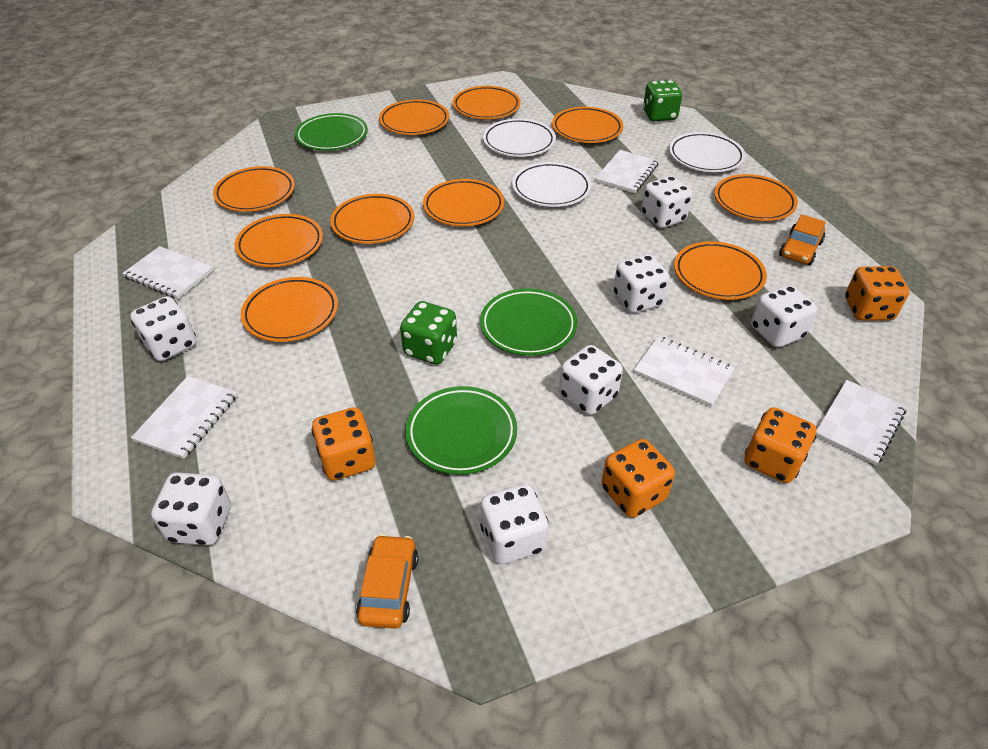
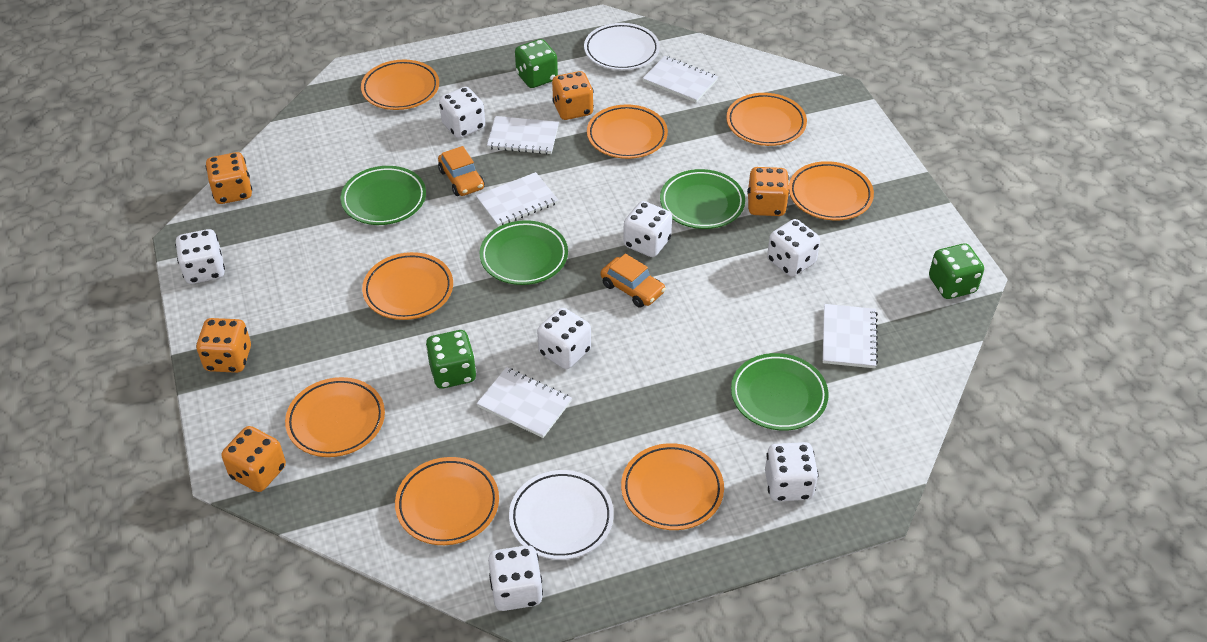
green dice: [400,301,457,365] [643,80,682,121] = 2 -> [426,330,477,389] [515,39,558,88] [929,243,984,299] = 3
green plate: [295,113,368,151] [406,386,517,475] [480,288,577,356] = 3 -> [340,166,426,225] [480,220,568,285] [660,169,745,229] [731,353,829,431] = 4
orange dice: [311,407,376,481] [602,439,675,518] [744,407,817,483] [845,266,910,321] = 4 -> [196,318,251,373] [205,152,252,204] [222,426,286,492] [552,71,594,120] [747,167,789,216] = 5
orange plate: [213,166,295,212] [235,214,323,267] [241,277,338,342] [330,194,415,244] [379,100,449,135] [423,179,504,226] [453,86,521,119] [552,107,623,143] [674,241,767,300] [714,174,798,221] = 10 -> [285,377,385,457] [361,60,439,110] [362,252,453,320] [395,457,499,545] [587,104,668,159] [621,443,724,530] [726,93,807,146] [789,161,874,220] = 8
white plate: [483,119,556,157] [512,162,591,207] [669,132,745,172] = 3 -> [509,470,614,560] [584,23,660,70] = 2

